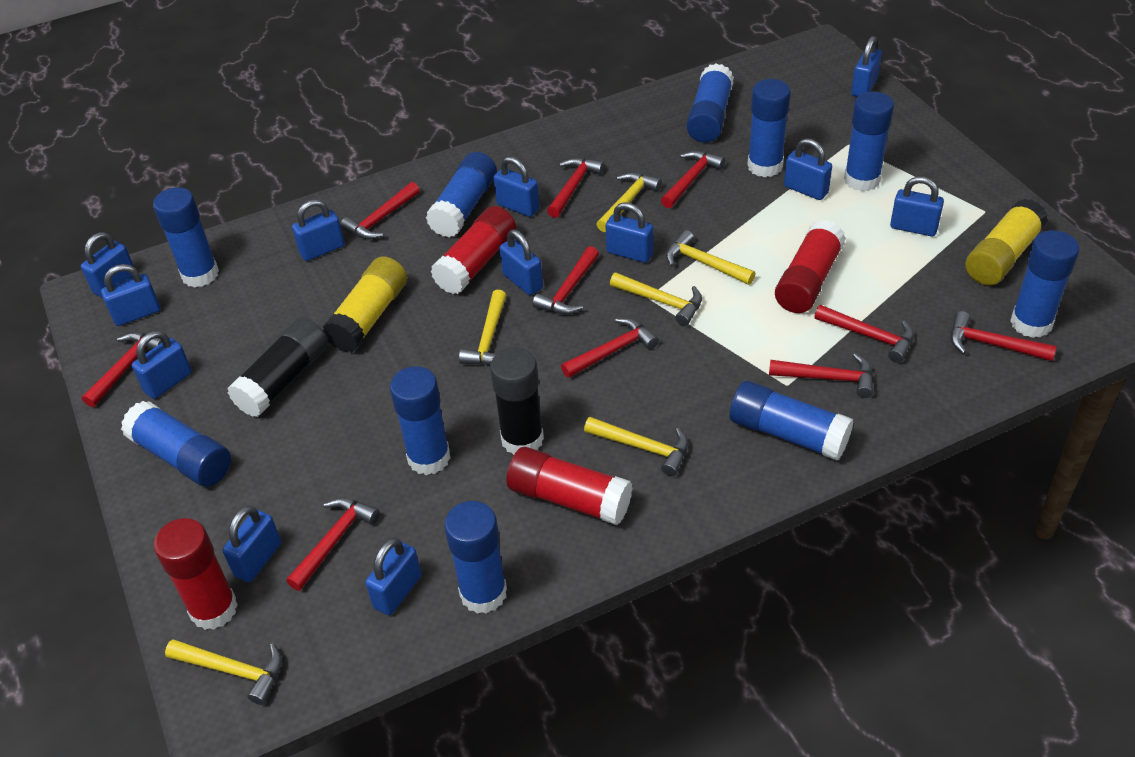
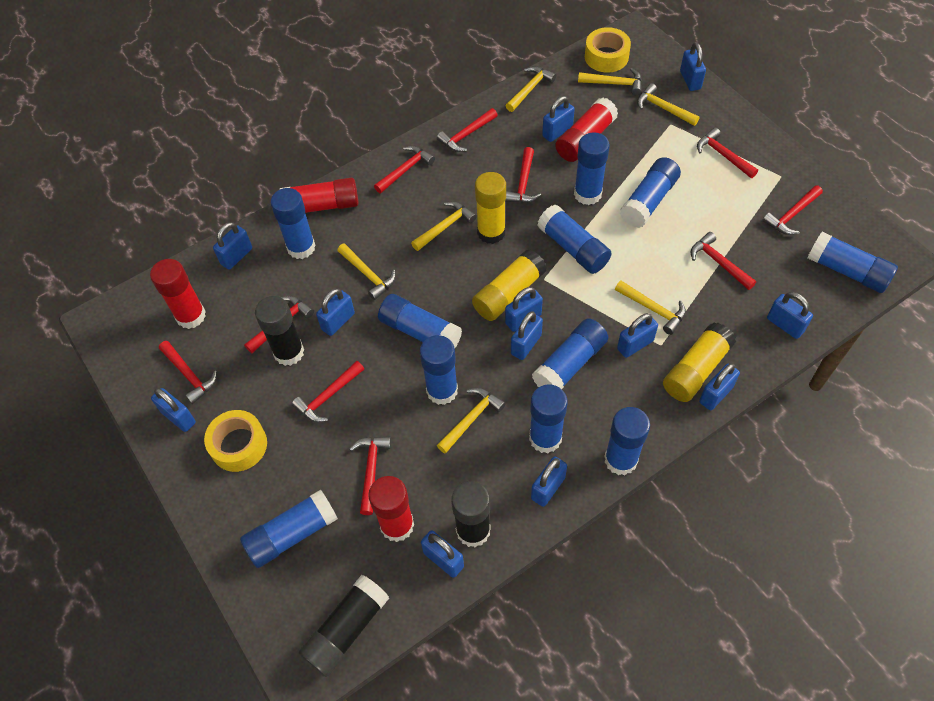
black glue stick: [227,317,328,417] [490,347,544,455] = 2 -> [255,296,304,366] [299,575,389,677] [451,481,491,547] = 3
blue glue stick: [121,401,231,487] [153,187,219,288] [390,366,451,475] [426,152,497,237] [444,501,507,614] [687,63,734,143] [729,381,854,461] [747,79,791,177] [844,91,894,191] [1010,230,1080,338] = 10 -> [240,489,338,568] [270,188,316,259] [378,294,462,348] [420,335,458,405] [529,384,568,453] [532,318,608,389] [537,205,612,274] [574,132,610,205] [604,407,650,475] [620,157,681,228] [807,232,898,293] = 11
yellow glue stick: [323,256,407,352] [966,199,1048,285] = 2 -> [472,249,547,321] [475,172,506,244] [663,322,736,402] = 3
yellow hammer: [165,639,282,705] [459,290,507,365] [584,417,688,476] [596,172,662,232] [610,273,702,326] [666,230,755,285] = 6 -> [337,243,396,300] [411,201,477,251] [437,388,506,454] [506,66,556,112] [578,68,642,95] [615,281,686,335] [637,83,700,126] = 7
yellow tape: none = 0 -> [204,410,267,472] [585,27,631,73] = 2

